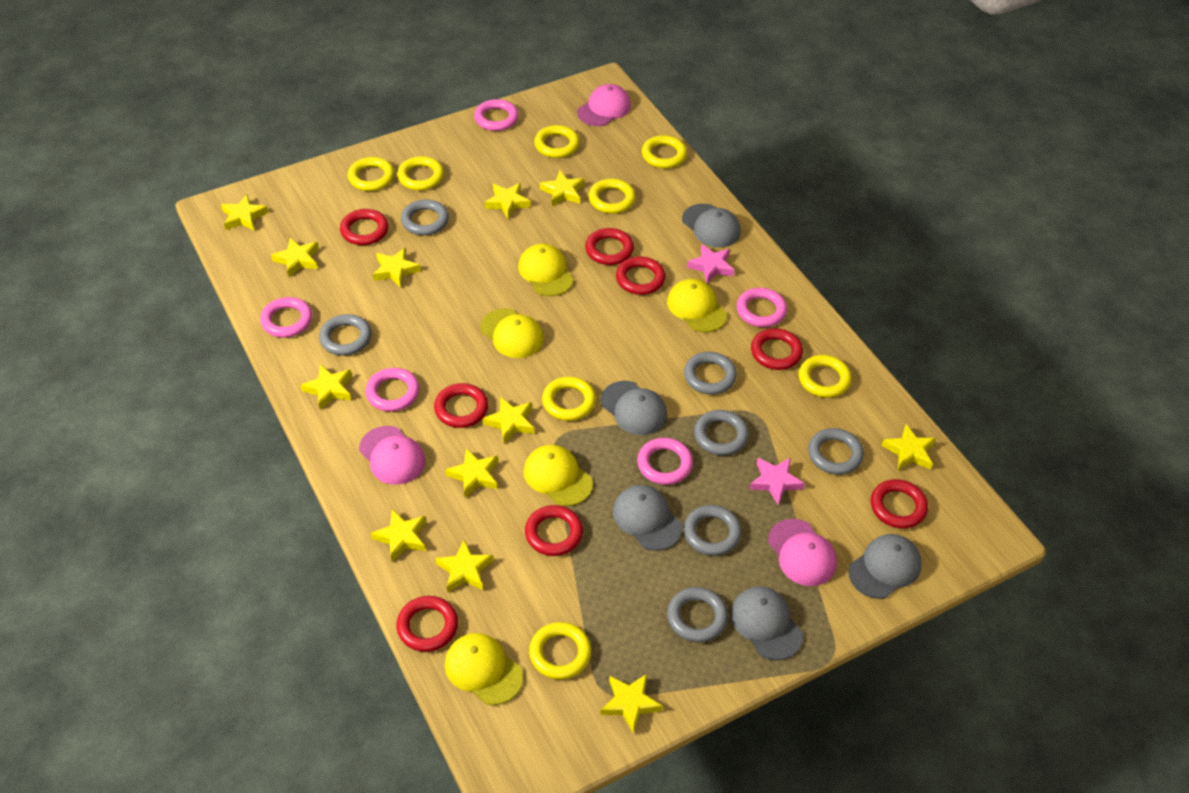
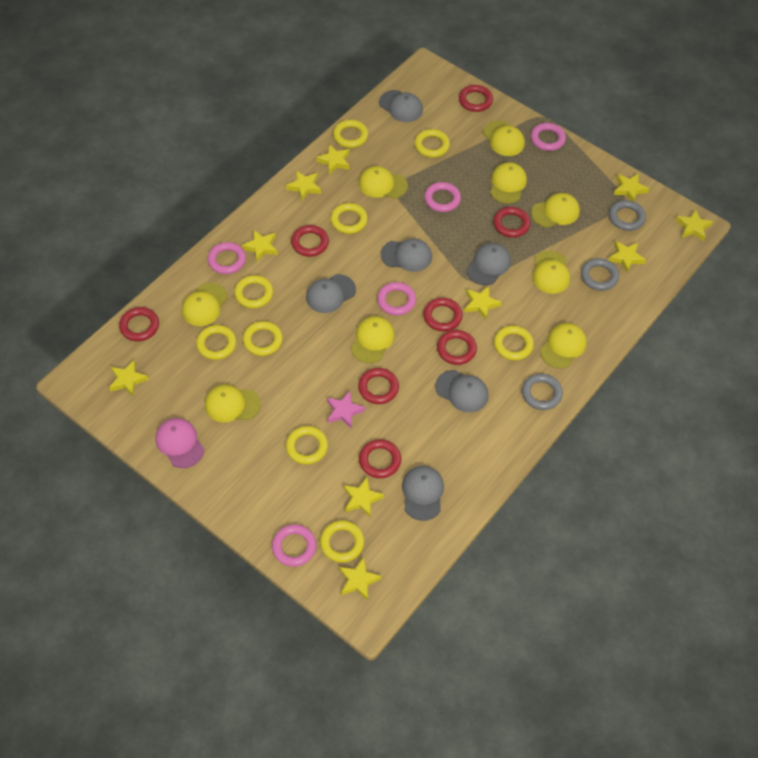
grey cap: [601,381,667,435] [613,485,682,551] [682,204,741,248] [730,586,803,660] [848,534,922,599] = 5 -> [306,274,356,313] [379,90,423,122] [381,238,432,272] [402,466,444,521] [435,370,489,413] [467,243,511,285] = 6
grey ring: [319,314,371,356] [401,199,449,235] [667,587,728,642] [684,352,737,395] [684,505,742,556] [694,410,749,456] [808,428,864,475] = 7 -> [522,374,563,410] [581,258,619,291] [609,200,646,231] = 3
pink cap: [359,426,425,485] [577,84,631,126] [768,519,837,586] = 3 -> [155,418,204,468] = 1
pink star: [687,244,734,284] [749,458,805,506] = 2 -> [327,391,365,429] = 1
yellow cap: [445,633,523,705] [480,308,544,358] [518,243,574,296] [524,445,593,506] [667,279,727,333] = 5 -> [182,283,228,326] [205,385,261,422] [351,316,395,363] [359,166,408,199] [483,120,525,156] [490,162,527,204] [531,193,580,228] [532,251,570,294] [540,323,587,368] = 9
yellow ring: [348,157,394,191] [397,156,444,190] [529,622,591,679] [534,125,580,158] [542,376,596,421] [589,179,636,214] [642,135,687,168] [799,355,852,398] = 8 -> [196,325,236,360] [234,275,273,308] [243,321,283,356] [286,426,328,464] [320,520,364,562] [330,203,368,234] [333,120,368,148] [415,129,450,158] [494,326,534,360] = 9
yellow star: [221,194,268,231] [271,238,319,277] [301,364,352,410] [371,509,426,561] [373,248,421,288] [435,540,493,593] [445,448,498,497] [483,396,534,443] [485,183,531,219] [540,171,584,206] [600,674,662,734] [882,424,936,470] = 12 -> [109,360,149,396] [242,229,278,262] [286,170,321,201] [316,144,350,174] [339,557,381,601] [343,477,384,517] [465,286,502,320] [608,241,646,273] [614,173,649,202] [676,209,713,241] = 10

